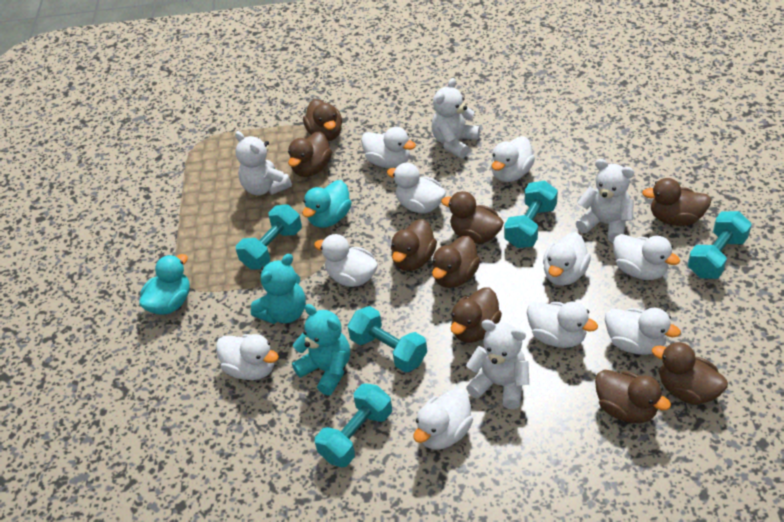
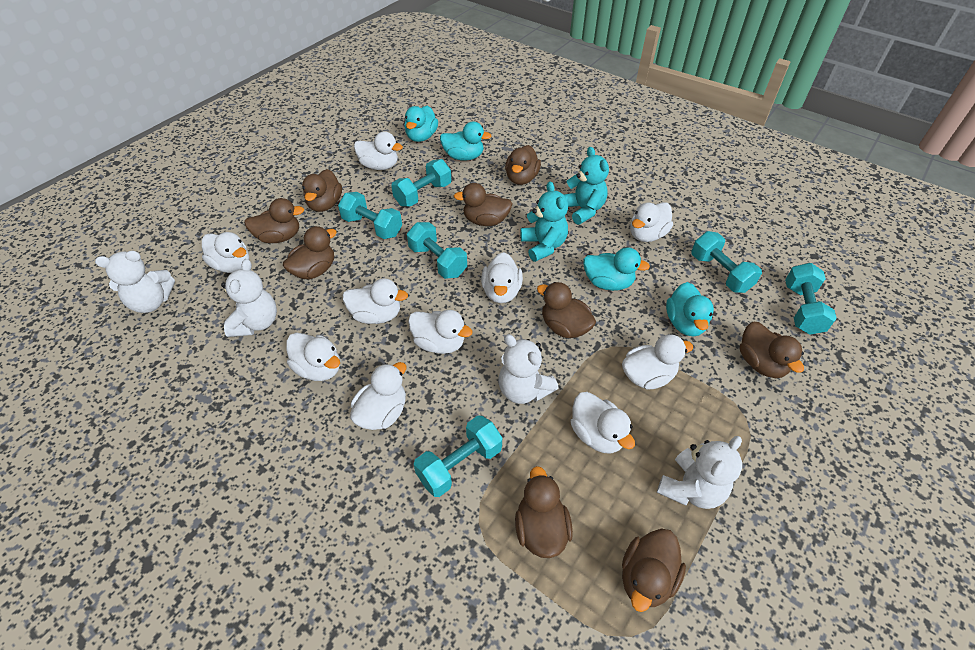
turquoise duck: [139,254,190,315] [302,180,352,228] = 2 -> [404,106,438,142] [440,121,491,161] [583,247,650,291] [666,282,714,336] = 4
turquoise dumbbell: [236,204,302,269] [315,383,392,467] [347,306,427,372] [504,180,558,248] [688,211,752,279] = 5 -> [338,192,402,239] [391,159,451,207] [407,222,467,279] [414,415,502,497] [692,231,762,293] [785,263,837,335] = 6

